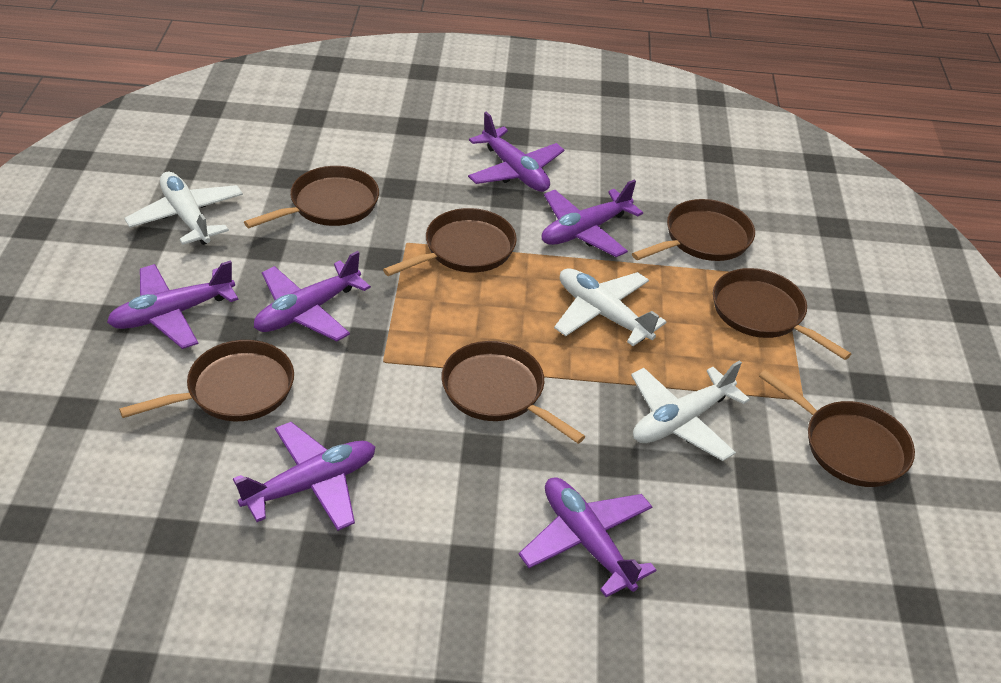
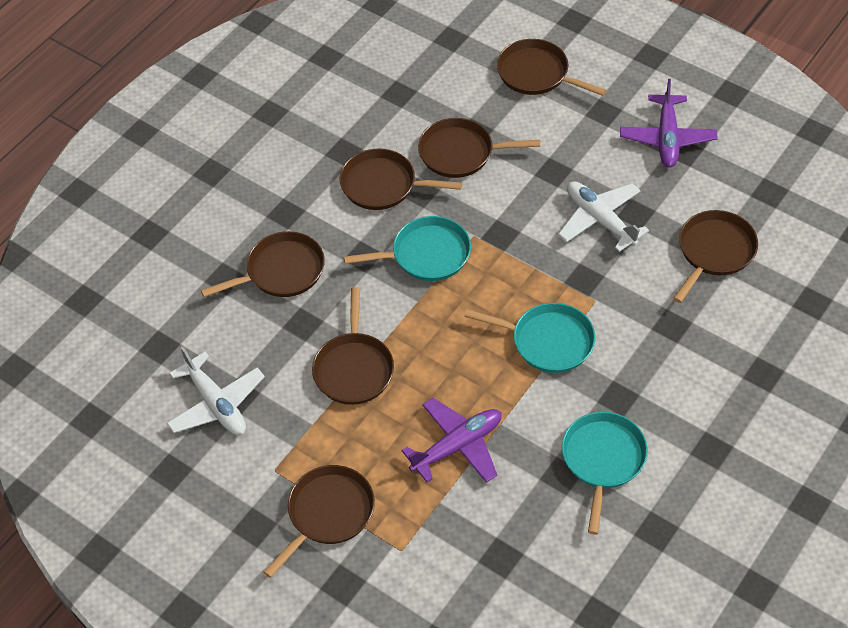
purple plane: [107,260,238,349] [233,422,376,531] [254,251,371,341] [468,112,564,192] [519,477,656,597] [542,179,643,257] = 6 -> [401,398,502,483] [620,79,718,168] = 2
turquoise pan: none = 0 -> [344,216,471,281] [464,303,595,373] [562,412,648,535] = 3
white plane: [124,172,243,245] [554,268,666,346] [631,360,750,461] = 3 -> [166,347,265,435] [558,181,649,252] = 2

